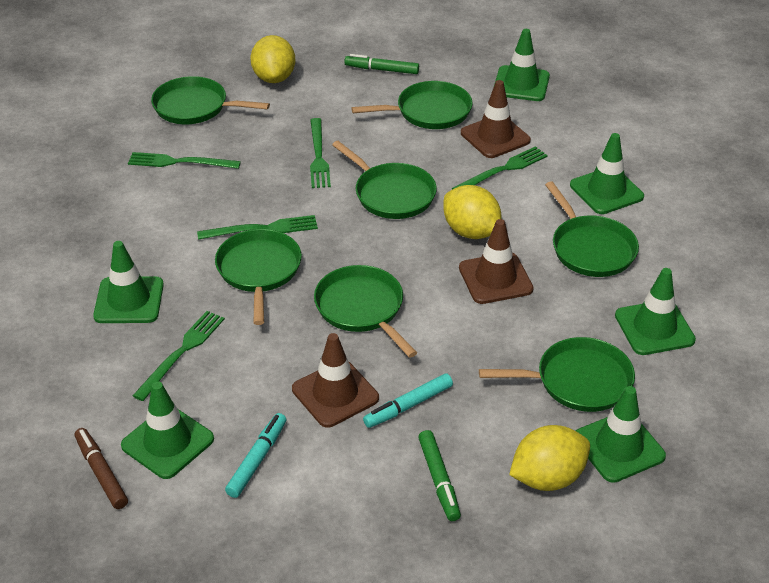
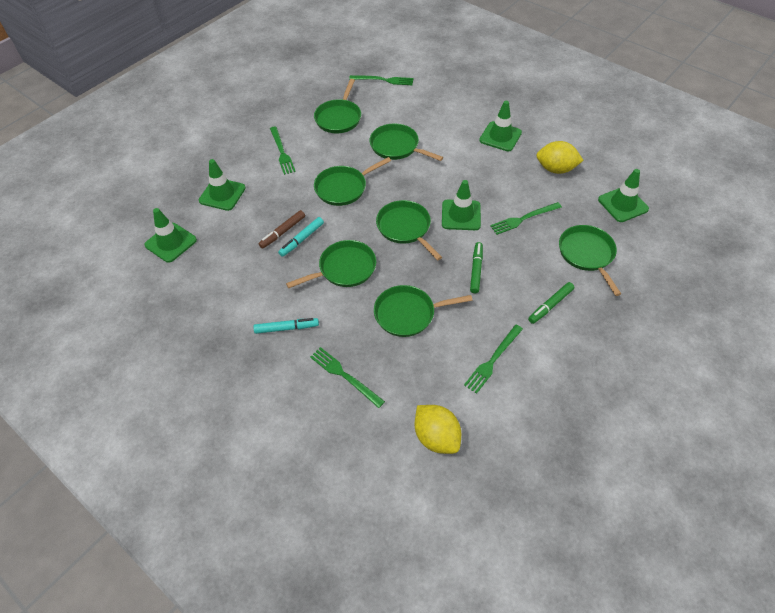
brown traffic cone: [292,333,379,428] [459,219,534,304] [461,80,531,158] = 3 -> none = 0
green traffic cone: [93,241,164,323] [121,381,214,479] [493,29,550,101] [570,133,644,214] [576,386,666,483] [615,268,696,355] = 6 -> [144,208,197,263] [199,159,246,211] [442,180,481,230] [479,101,522,151] [598,169,649,222] = 5
yellow lemon: [250,35,295,83] [443,185,502,239] [509,425,590,491] = 3 -> [415,405,461,454] [536,141,584,174] = 2

